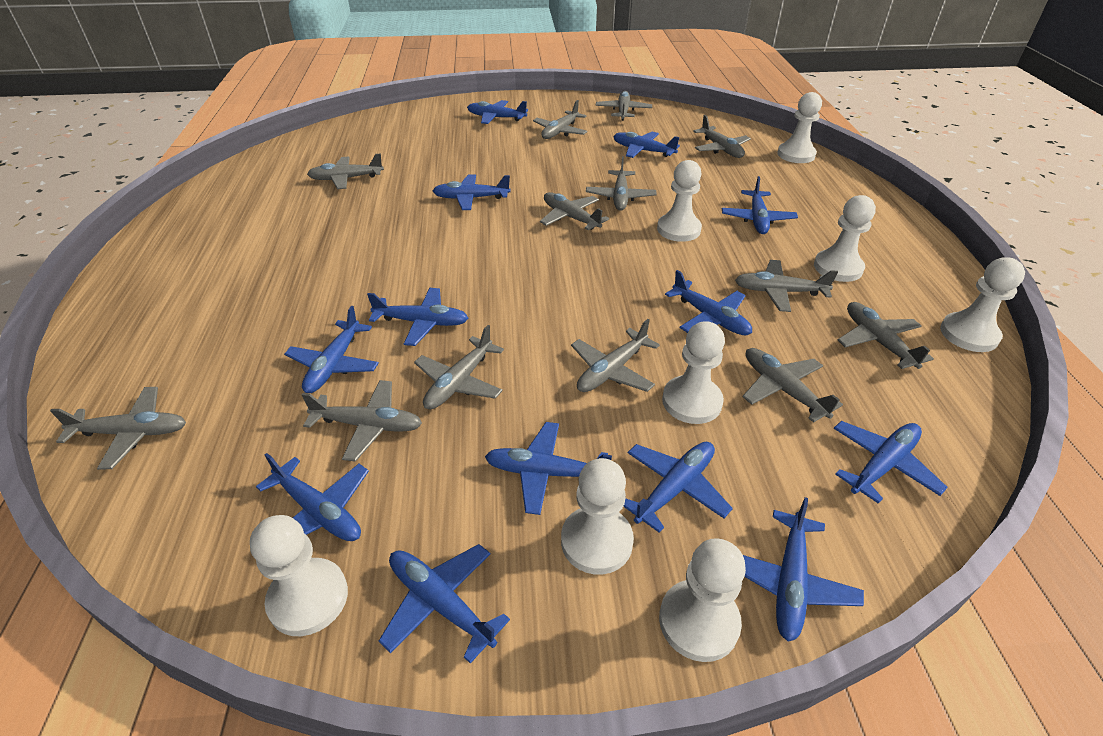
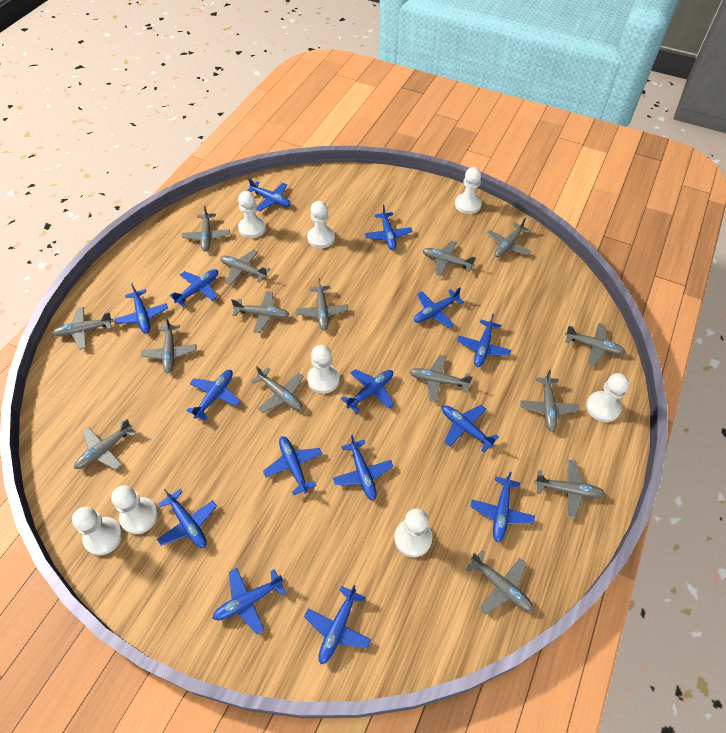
blue plane: [256,453,369,541] [284,306,379,393] [367,288,469,346] [379,544,510,664] [433,174,511,210] [467,100,528,124] [485,422,612,515] [613,132,680,158] [623,442,733,533] [665,270,752,335] [722,176,798,234] [743,497,864,642] [833,421,948,504] = 13 -> [115,284,168,333] [157,489,217,548] [169,269,218,306] [186,370,240,421] [213,568,286,634] [247,178,291,211] [263,436,322,496] [304,585,371,664] [333,435,393,501] [341,369,394,413] [365,205,413,250] [414,288,464,328] [442,405,499,452] [457,314,511,367] [470,472,535,543] = 15
grey plane: [50,387,186,470] [302,380,422,462] [307,153,384,189] [414,325,504,409] [533,100,587,139] [540,192,609,230] [571,319,660,392] [586,156,656,211] [596,91,652,121] [693,115,751,158] [735,260,838,312] [743,348,843,423] [838,302,934,369] = 13 -> [52,307,113,350] [74,419,136,470] [141,317,196,373] [182,205,230,251] [221,250,270,285] [231,291,290,333] [251,366,304,413] [296,278,348,330] [409,355,473,402] [422,241,476,276] [466,550,533,614] [487,218,531,257] [520,370,579,432] [534,460,605,519] [565,323,625,366] = 15

